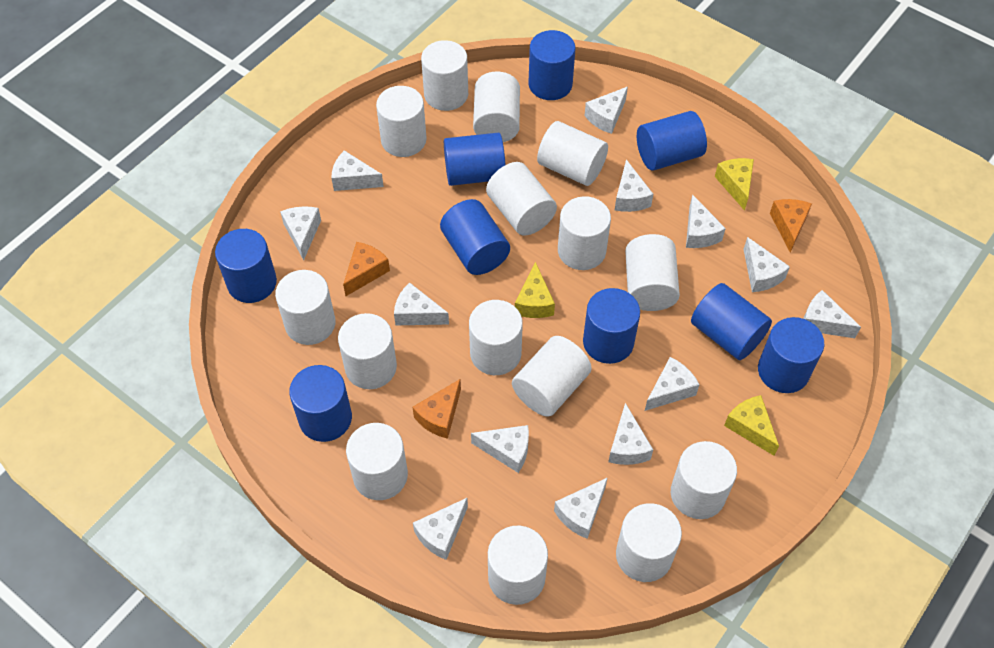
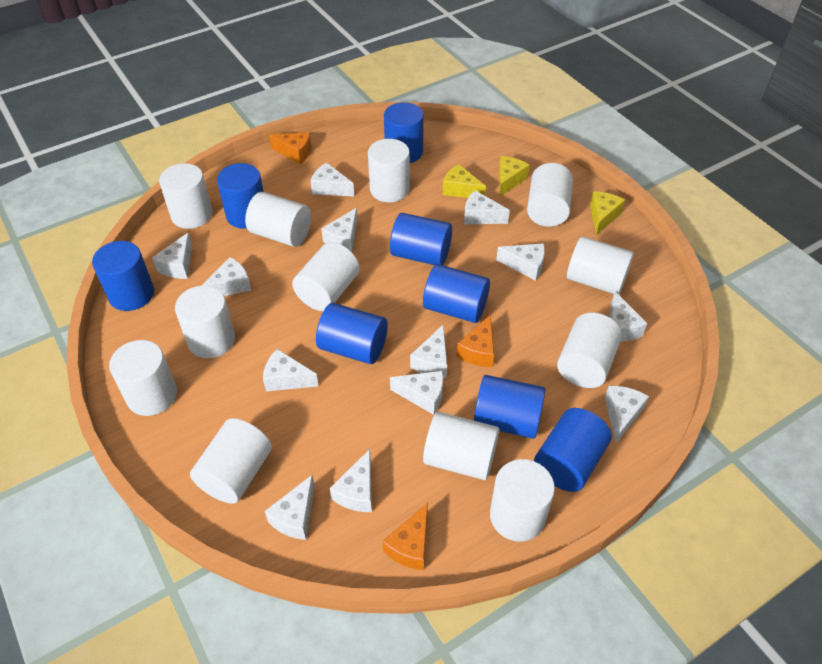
blue cylinder: [215,229,277,303] [289,365,352,442] [440,199,510,275] [444,133,506,186] [529,30,575,100] [583,288,640,364] [637,111,707,171] [691,283,772,360] [758,317,825,393] = 9 -> [92,241,154,311] [217,163,264,229] [316,303,388,364] [384,102,424,163] [390,213,452,265] [423,264,490,323] [474,375,546,439] [534,408,612,492] = 8
white cylinder: [275,270,336,345] [338,313,397,389] [346,423,408,500] [376,86,427,157] [421,40,468,111] [469,300,523,375] [473,72,520,142] [486,162,557,236] [488,526,548,605] [512,336,592,417] [537,121,608,186] [558,196,611,270] [616,503,682,582] [625,234,680,311] [671,441,737,519] = 15 -> [109,340,177,416] [159,163,213,229] [175,286,235,358] [190,418,272,504] [245,192,311,247] [292,242,360,311] [368,139,410,202] [423,412,499,480] [490,459,555,542] [527,163,573,227] [557,313,622,388] [567,236,634,295] = 12

